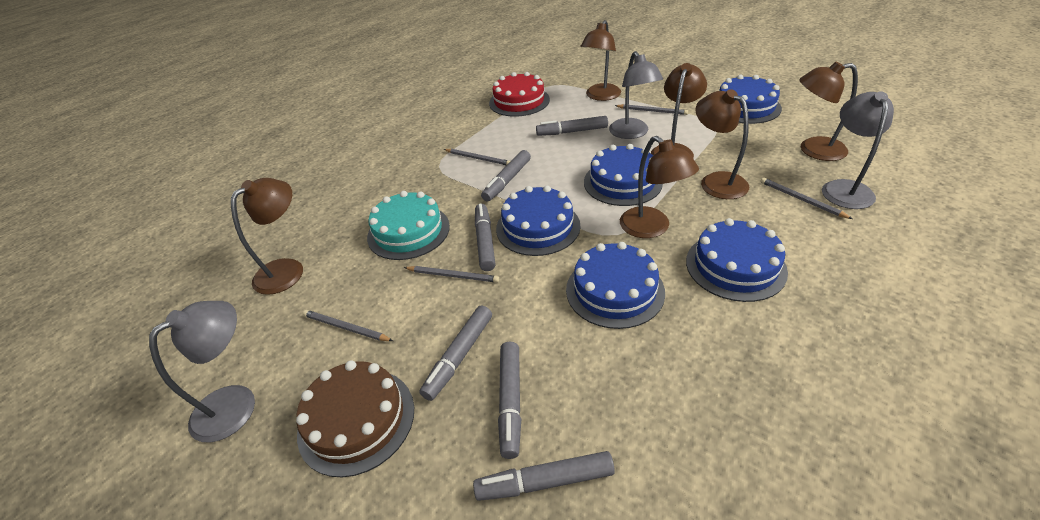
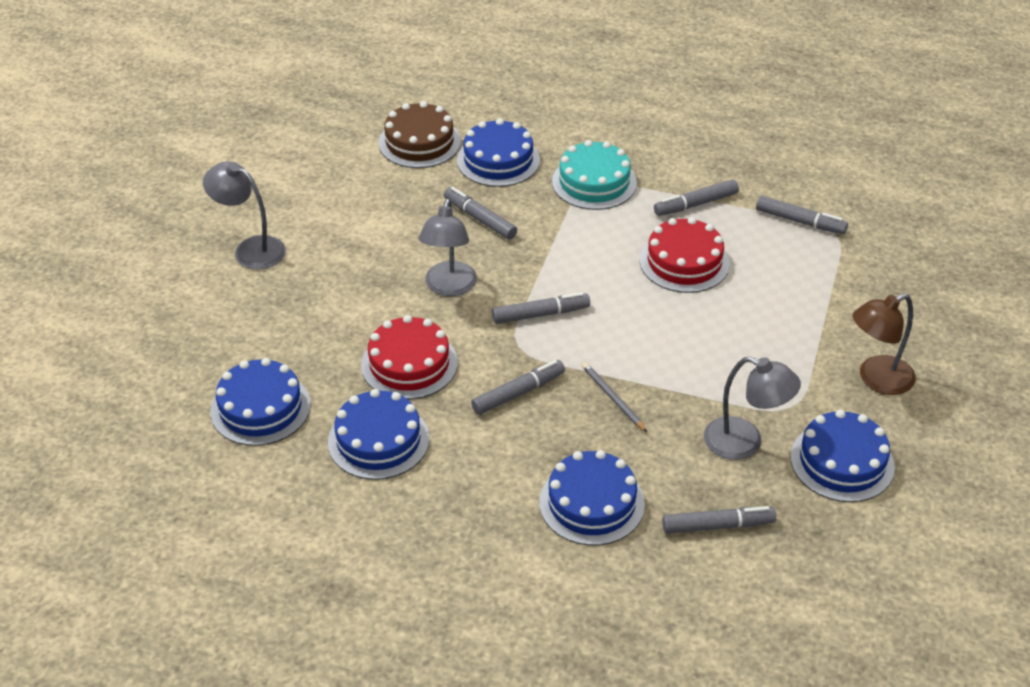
brown lamp: [231,178,303,295] [581,20,621,101] [620,136,699,238] [651,63,707,158] [695,89,749,199] [799,61,858,161] = 6 -> [852,293,916,395] = 1
grey pencil: [303,310,393,341] [404,266,499,283] [444,149,511,166] [615,104,688,115] [760,178,852,219] = 5 -> [582,362,647,432] = 1
red cake: [489,72,550,117] = 1 -> [361,315,458,399] [640,217,730,293] = 2

